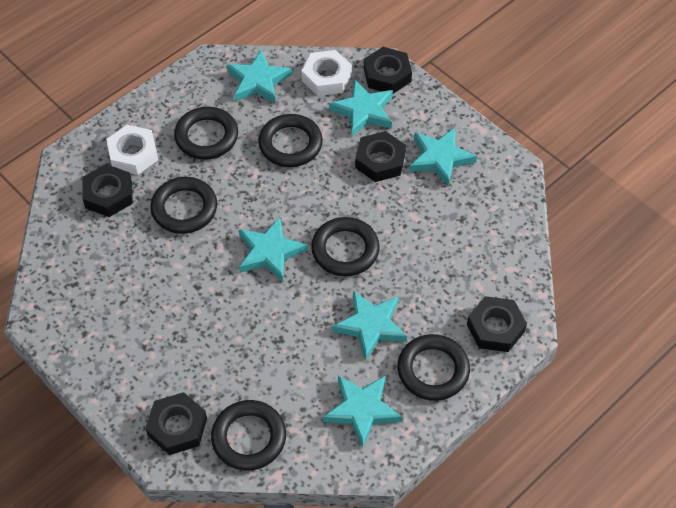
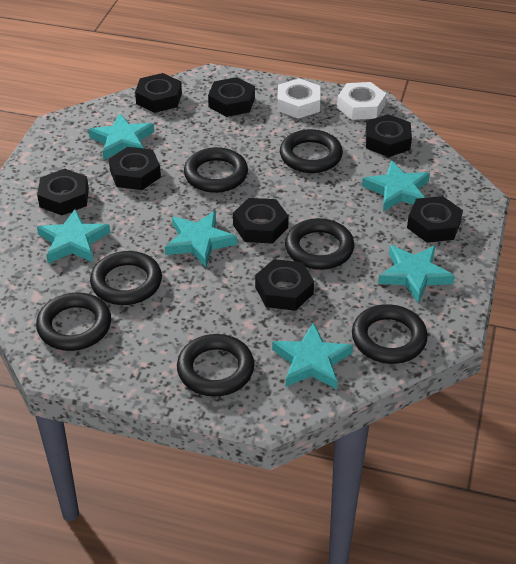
black nut: [82,164,133,217] [145,392,207,455] [355,131,406,182] [364,47,412,94] [467,296,527,352] = 5 -> [37,169,89,215] [109,147,161,190] [135,73,182,113] [208,77,255,117] [233,198,289,244] [255,259,314,311] [365,114,412,157] [407,196,463,243] = 8
black ring: [151,177,217,234] [174,107,238,160] [211,400,286,471] [258,114,323,167] [311,217,380,276] [397,334,470,401] = 6 -> [36,292,111,351] [90,251,162,305] [177,334,254,397] [184,147,248,193] [280,129,343,173] [285,218,354,270] [352,304,428,364] = 7

